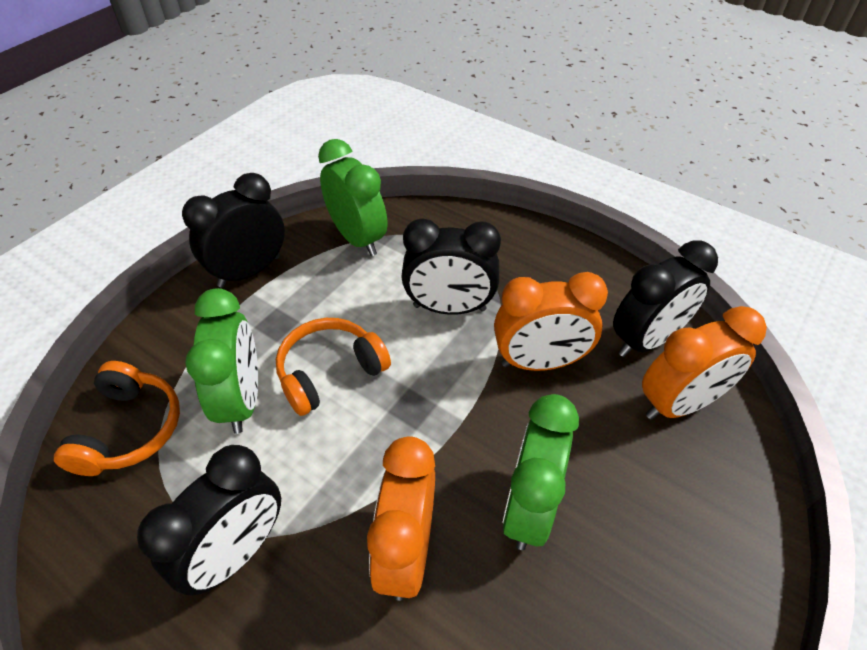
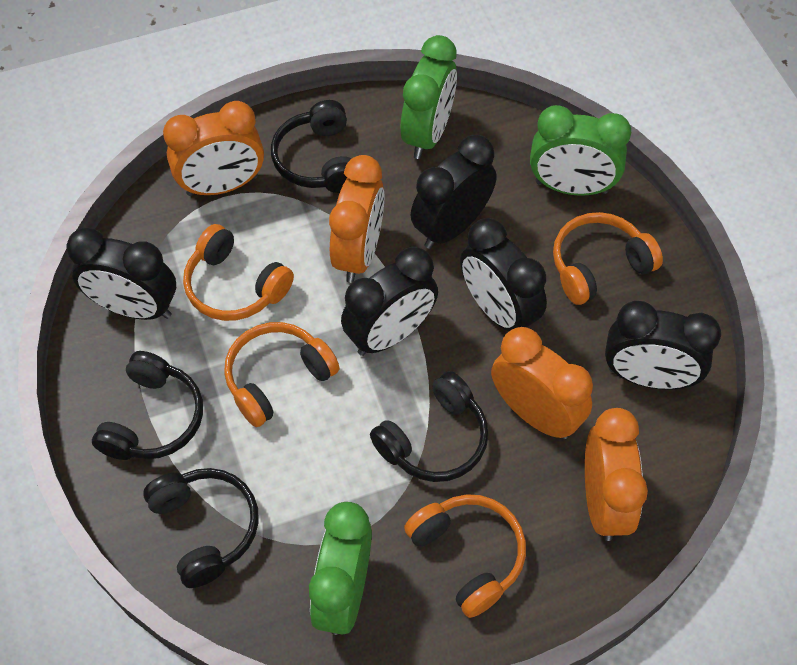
black clock: [137,445,281,596] [182,173,285,288] [401,218,501,315] [613,241,718,357] = 4 -> [66,228,176,320] [341,247,438,356] [411,135,496,249] [460,218,547,331] [605,301,721,390] = 5
black headphones: none = 0 -> [92,351,203,460] [143,468,259,588] [271,100,352,193] [370,371,489,482] = 4
orange clock: [367,436,435,601] [494,272,608,371] [642,306,767,420] = 3 -> [163,101,264,196] [329,155,384,283] [491,327,593,439] [585,408,648,541] = 4
orange headphones: [54,361,180,476] [276,318,391,416] = 2 -> [183,224,294,321] [224,322,340,427] [404,494,526,618] [553,212,663,305] = 4

